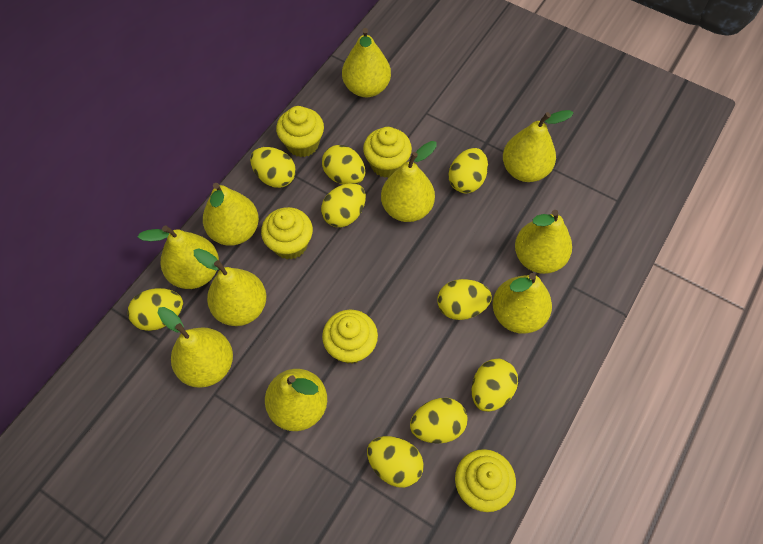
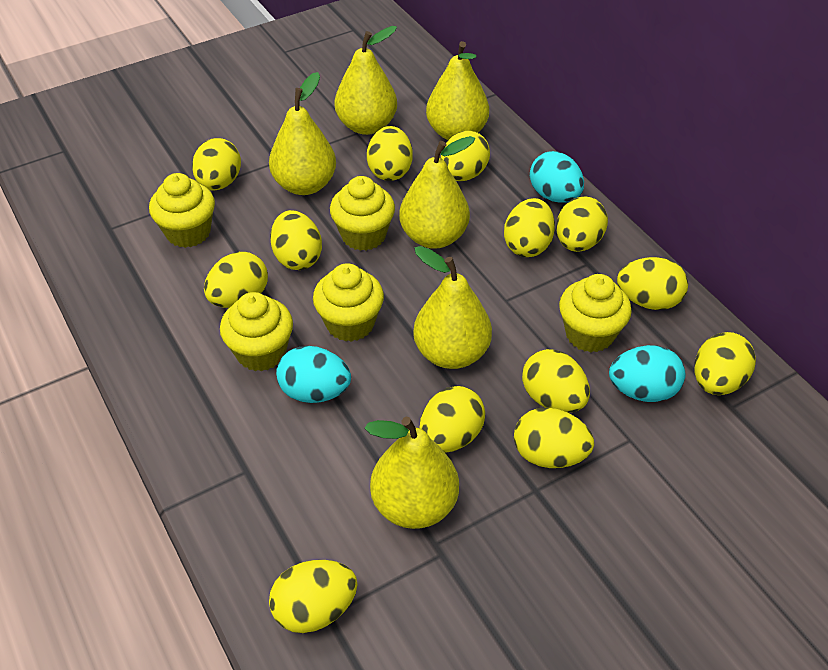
turquoise egg: none = 0 -> [276,346,351,403] [530,151,584,203] [609,345,685,402] = 3
yellow egg: [128,288,183,331] [250,147,296,188] [321,183,366,227] [322,145,365,184] [367,436,424,488] [410,398,468,444] [437,279,492,320] [449,148,488,193] [472,359,518,412] = 9 -> [192,138,241,191] [204,252,268,308] [269,560,358,633] [270,210,322,270] [367,126,413,181] [420,386,485,453] [441,131,490,181] [504,198,555,257] [514,408,594,468] [522,349,590,413] [556,196,608,252] [617,257,688,310] [694,332,756,395] = 13
yellow pear: [138,226,219,289] [158,307,233,388] [194,248,266,326] [203,183,259,246] [265,369,327,431] [342,28,391,97] [381,141,437,222] [493,273,552,334] [503,110,573,182] [515,210,572,274] = 10 -> [269,72,336,195] [335,26,397,135] [365,417,459,529] [399,136,475,249] [413,246,492,369] [426,41,489,140] = 6

